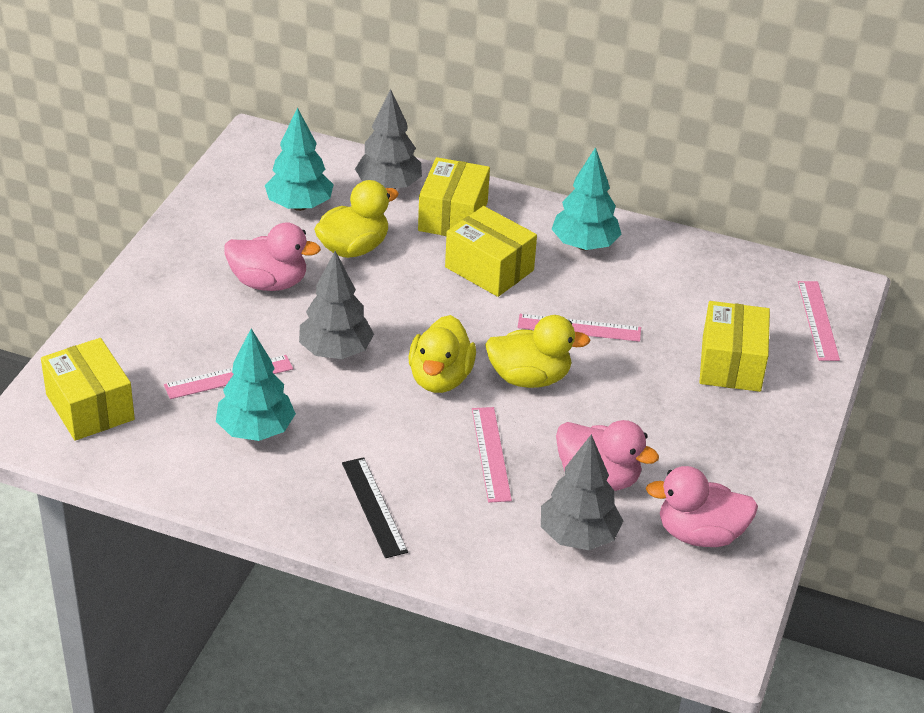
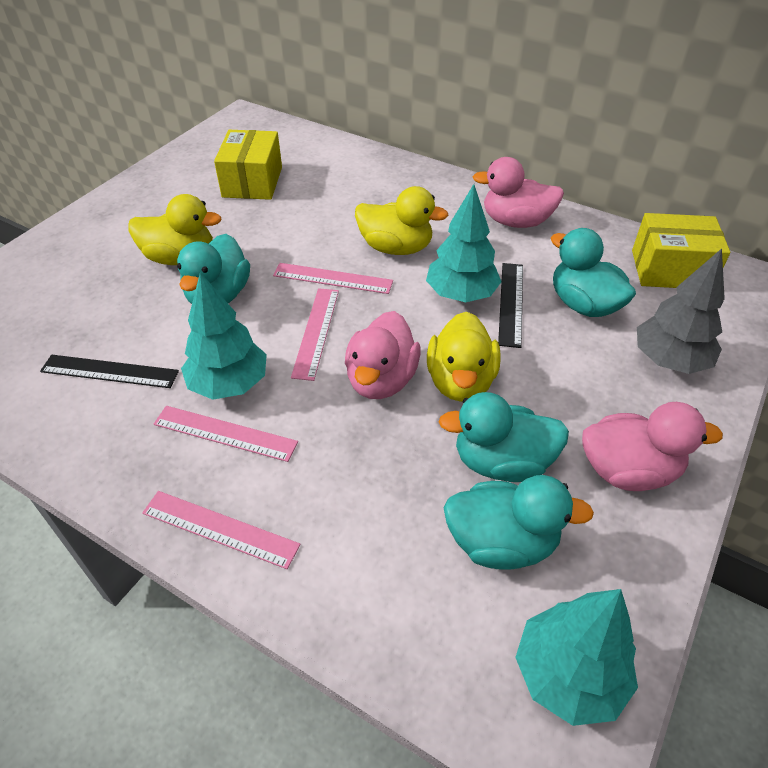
black ruler: [342,457,408,558] = 1 -> [40,355,179,388] [498,263,523,348] = 2
grey tree: [299,251,374,359] [355,89,422,189] [541,434,623,550] = 3 -> [637,249,725,374] = 1
turquoise duck: none = 0 -> [177,234,250,304] [439,392,569,482] [444,475,594,570] [551,228,636,317] = 4
yellow box: [41,338,135,441] [418,157,490,236] [445,206,537,297] [699,301,770,392] = 4 -> [214,130,282,200] [632,213,730,288] = 2

